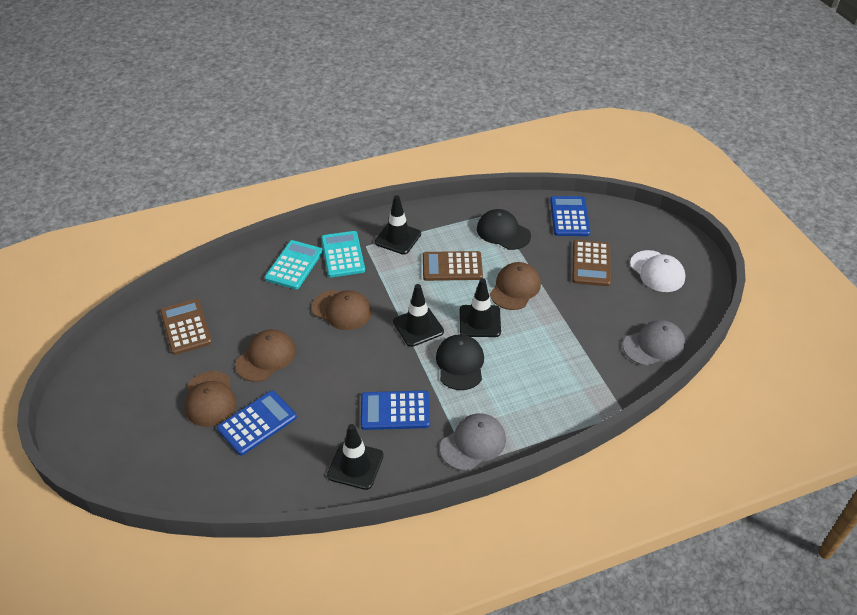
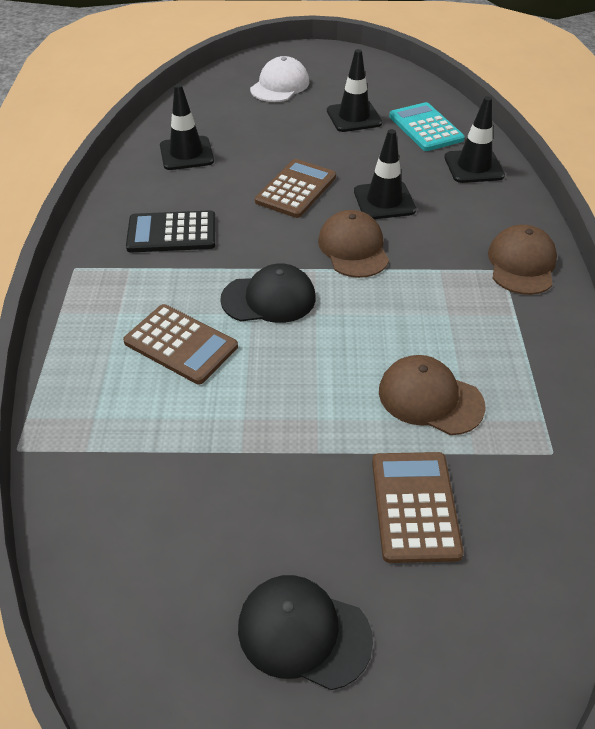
black calculator: none = 0 -> [126,210,215,253] = 1
blue calculator: [217,391,297,455] [361,391,430,430] [550,196,591,236] = 3 -> none = 0
brown cap: [185,371,237,427] [235,329,296,382] [312,290,372,330] [490,262,541,310] = 4 -> [318,210,389,278] [379,355,486,435] [488,225,557,295] = 3
grey cap: [440,413,506,471] [623,320,686,366] = 2 -> none = 0
turquoise calculator: [265,240,323,290] [321,231,365,277] = 2 -> [389,102,465,151] = 1

